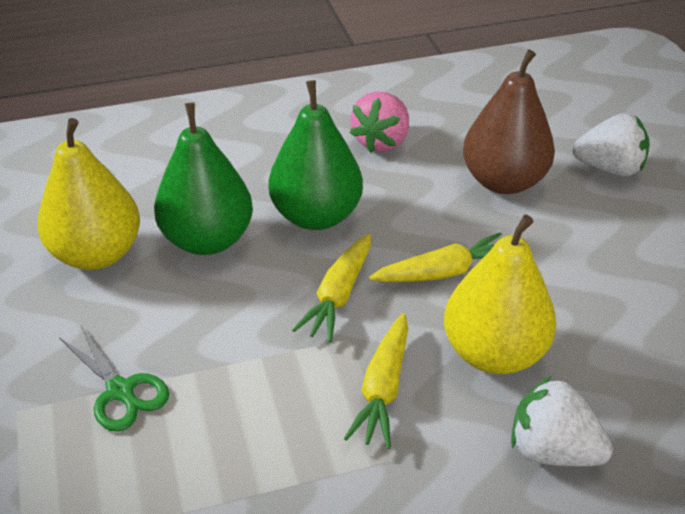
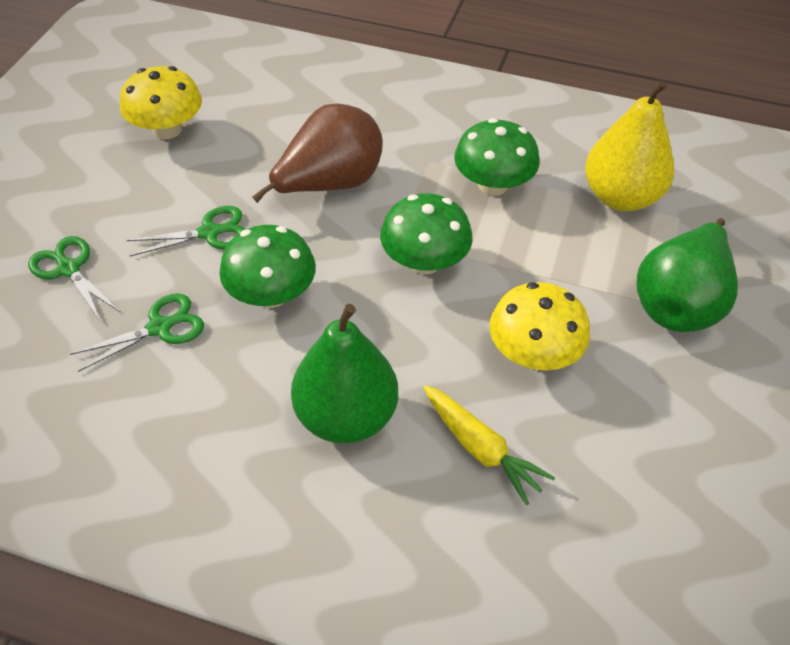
green mushroom: none = 0 -> [219,225,316,308] [380,193,473,274] [454,118,540,196] = 3
green scissors: [59,326,169,432] = 1 -> [28,236,120,322] [70,293,204,372] [126,206,245,257] = 3
pink strawberry: [350,92,409,153] = 1 -> none = 0
white strawberry: [511,376,613,466] [572,113,650,176] = 2 -> none = 0
yellow carrot: [292,234,371,343] [344,313,408,449] [369,233,502,282] = 3 -> [423,385,555,505] = 1
yellow mushroom: none = 0 -> [120,66,202,139] [490,282,590,370] = 2
yellow pear: [38,118,140,270] [444,215,557,374] = 2 -> [585,80,674,211] = 1

